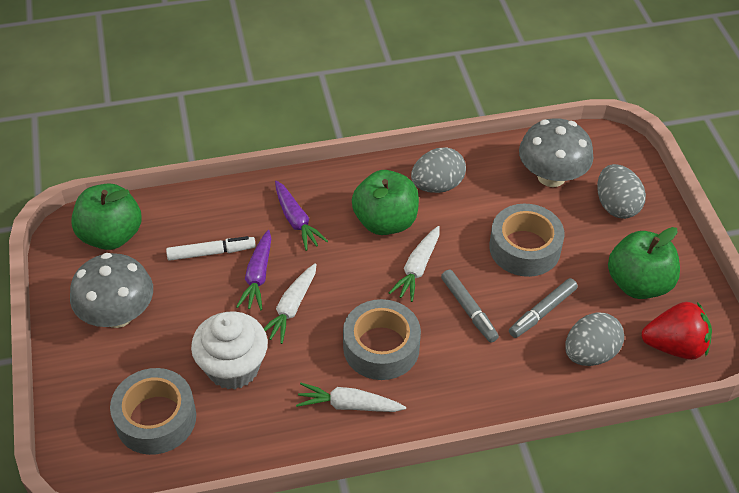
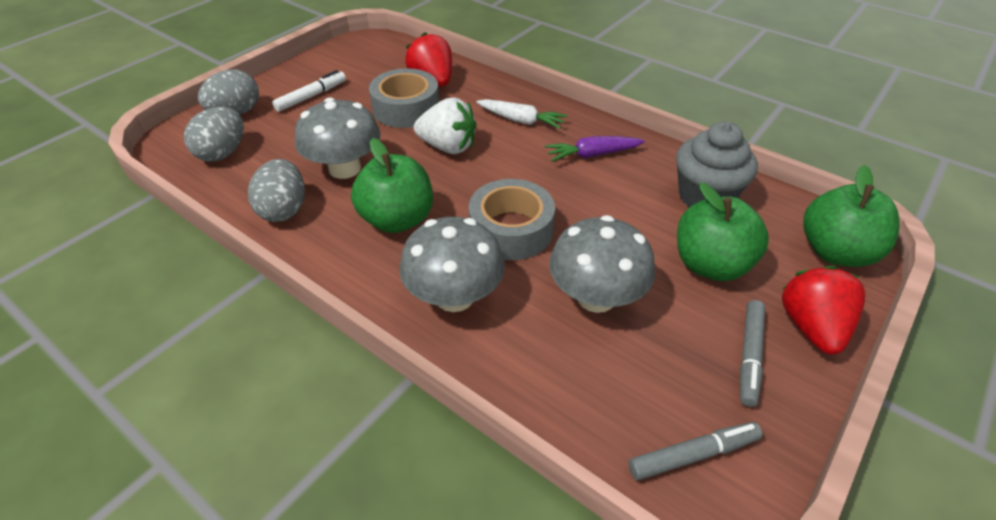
grey cupcake: none = 0 -> [676,122,758,207] = 1
grey mushroom: [70,253,153,328] [519,118,594,187] = 2 -> [295,98,381,179] [399,217,505,312] [549,215,655,313] = 3
grey tape: [110,368,196,455] [343,299,421,380] [489,204,565,277] = 3 -> [369,68,439,128] [469,179,555,260] = 2
purple carrot: [236,230,271,310] [275,181,328,251] = 2 -> [545,136,645,162] = 1
red strawberry: [641,302,712,360] = 1 -> [405,32,452,87] [782,266,865,355] = 2
white carrot: [264,263,317,344] [296,382,406,412] [389,226,440,302] = 3 -> [476,99,568,129] = 1
white cupcake: [191,312,268,389] = 1 -> none = 0
white strawberry: none = 0 -> [414,98,476,154] = 1

